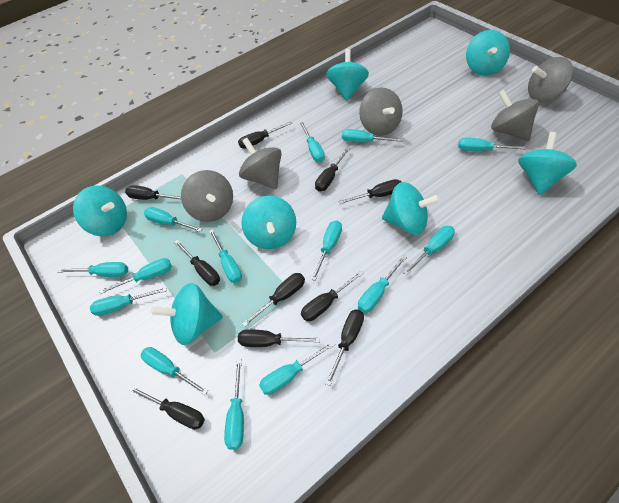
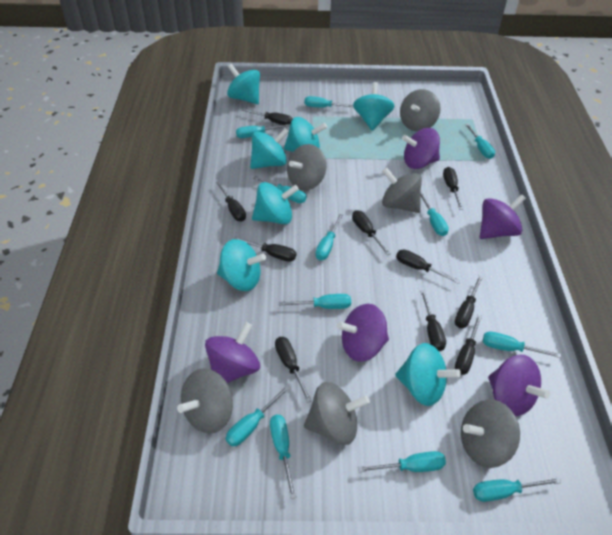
grey spinning top: [181,170,233,222] [239,138,282,189] [359,87,403,136] [491,90,539,141] [528,57,573,102] = 5 -> [177,368,233,434] [287,144,326,190] [304,382,370,445] [382,168,422,213] [400,89,441,131] [461,399,520,468] = 6
purple spinning top: none = 0 -> [205,322,260,383] [337,304,389,362] [402,128,440,169] [480,194,526,239] [488,355,550,416] = 5
turquoise screwdriver: [58,262,128,277] [90,287,167,316] [99,258,172,294] [141,347,208,395] [144,207,202,232] [209,229,242,283] [224,359,244,450] [259,341,335,395] [300,122,325,162] [311,221,342,281] [342,129,403,142] [358,255,407,313] [403,226,455,275] [458,138,526,151] = 14 -> [226,386,290,446] [236,124,290,138] [254,176,307,203] [270,415,296,499] [279,294,351,309] [305,96,354,108] [315,214,343,260] [358,451,446,472] [420,191,449,236] [465,123,495,159] [473,478,561,502] [483,332,561,358] = 12

